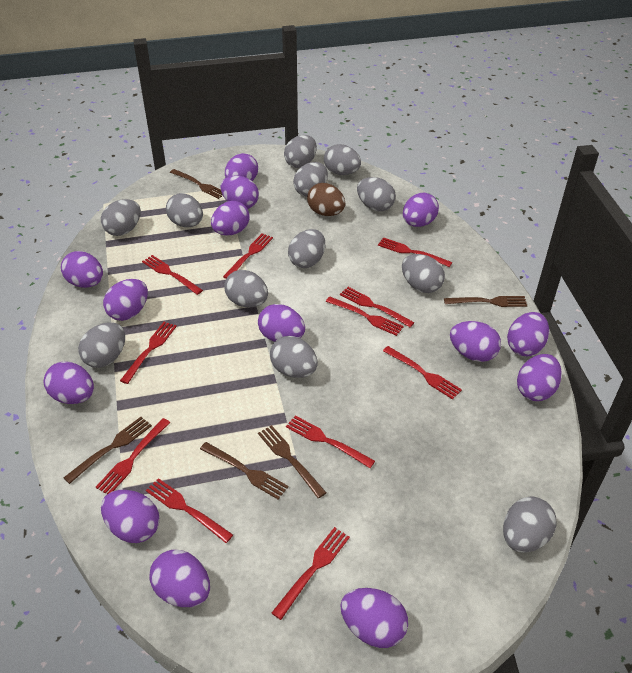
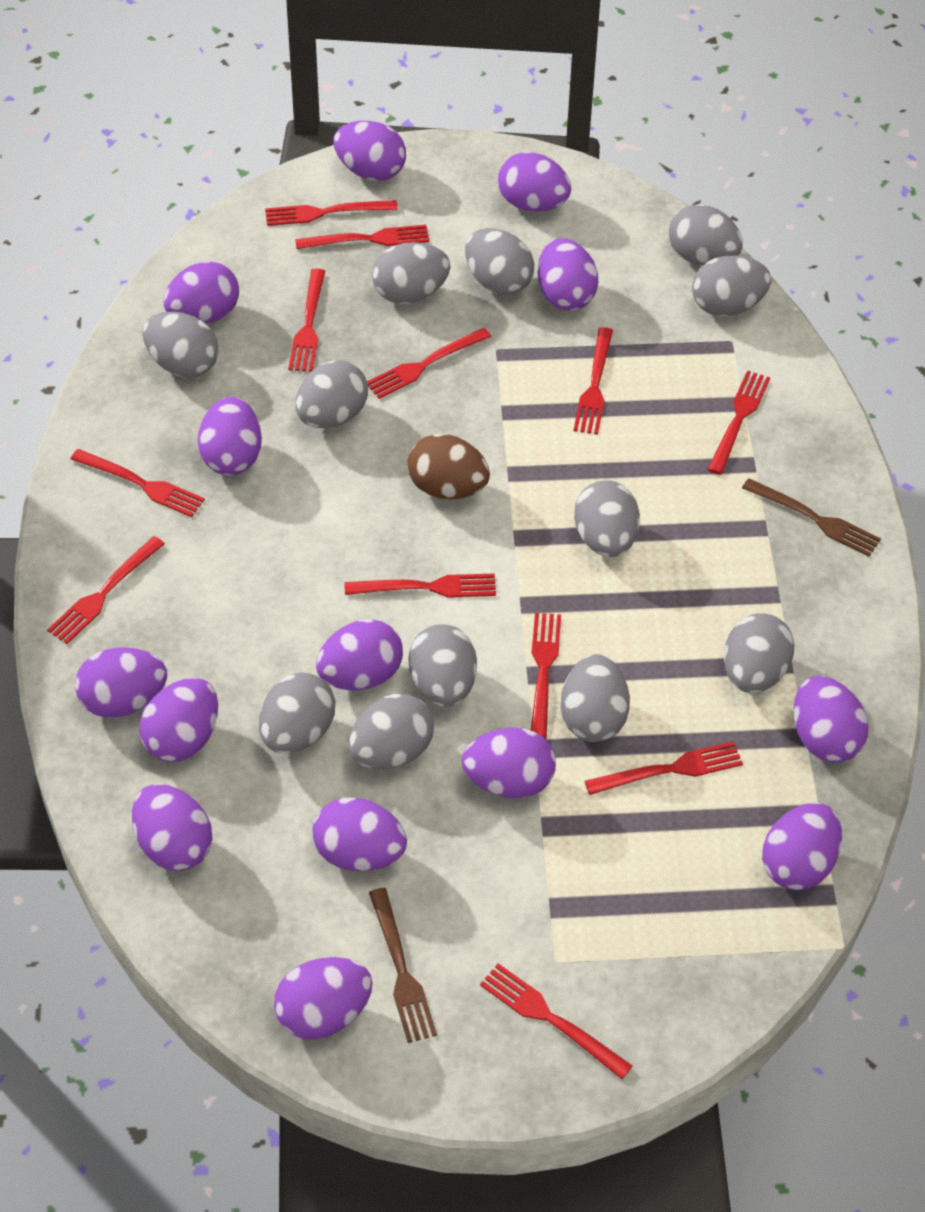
brown fork: [63,417,152,484] [170,169,223,199] [200,442,289,499] [258,425,327,498] [444,296,527,307] = 5 -> [369,888,437,1043] [742,478,881,557] = 2
red fork: [96,418,171,494] [120,322,177,384] [142,255,203,295] [146,478,233,543] [223,233,273,279] [272,527,350,620] [286,415,375,468] [326,297,404,336] [340,287,415,327] [378,237,452,267] [383,346,462,400] = 11 -> [47,536,165,644] [71,449,205,517] [265,200,398,226] [288,268,325,372] [295,225,429,249] [345,574,496,598] [367,328,491,399] [480,963,632,1079] [531,613,561,740] [574,327,613,435] [585,741,743,795] [707,371,770,475] = 12

